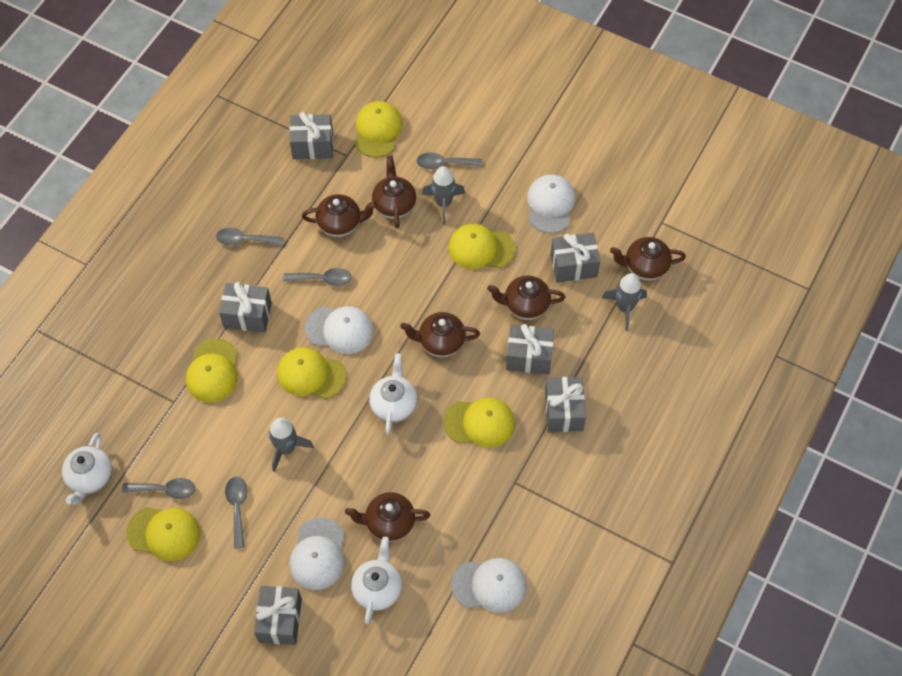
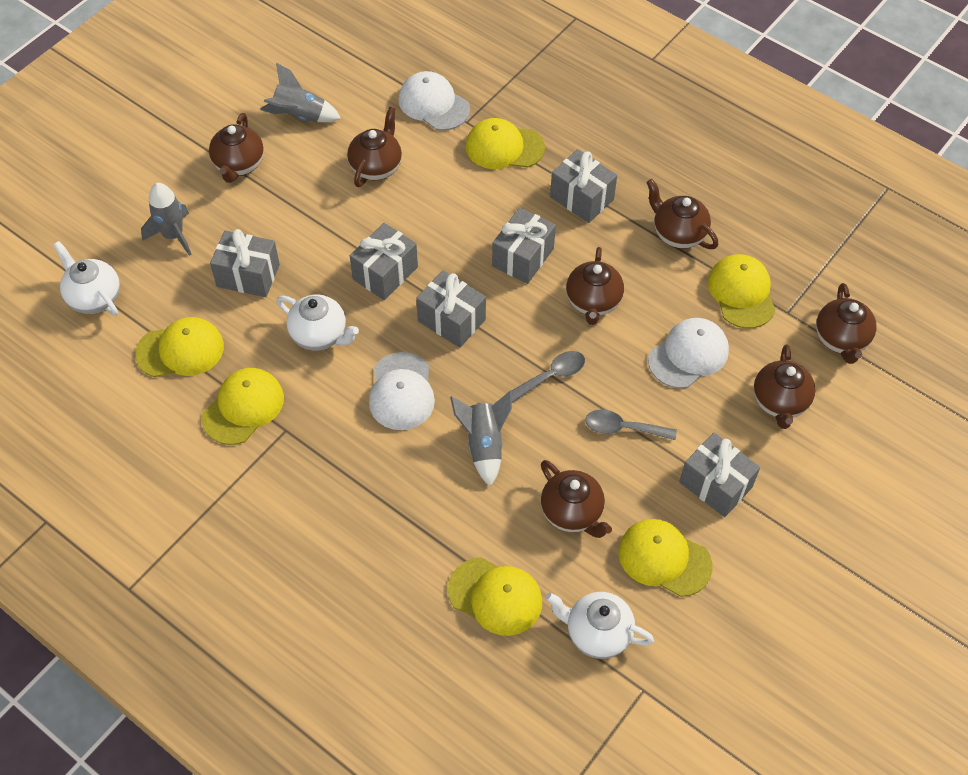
brown teapot: [302,194,377,237] [345,492,430,542] [372,156,416,228] [400,312,480,358] [487,276,565,320] [610,237,686,281] = 6 -> [209,113,264,183] [347,107,402,187] [541,460,612,538] [566,247,624,325] [646,179,718,249] [753,345,816,429] [816,283,877,364] = 7
grey spoon: [122,478,195,499] [216,228,284,245] [225,477,248,548] [283,268,352,286] [417,152,482,169] = 5 -> [512,351,585,403] [585,409,677,440] = 2
white cap: [289,518,345,590] [305,306,374,354] [451,558,527,613] [527,174,575,233] = 4 -> [369,352,435,430] [398,71,470,131] [648,318,729,388] = 3

